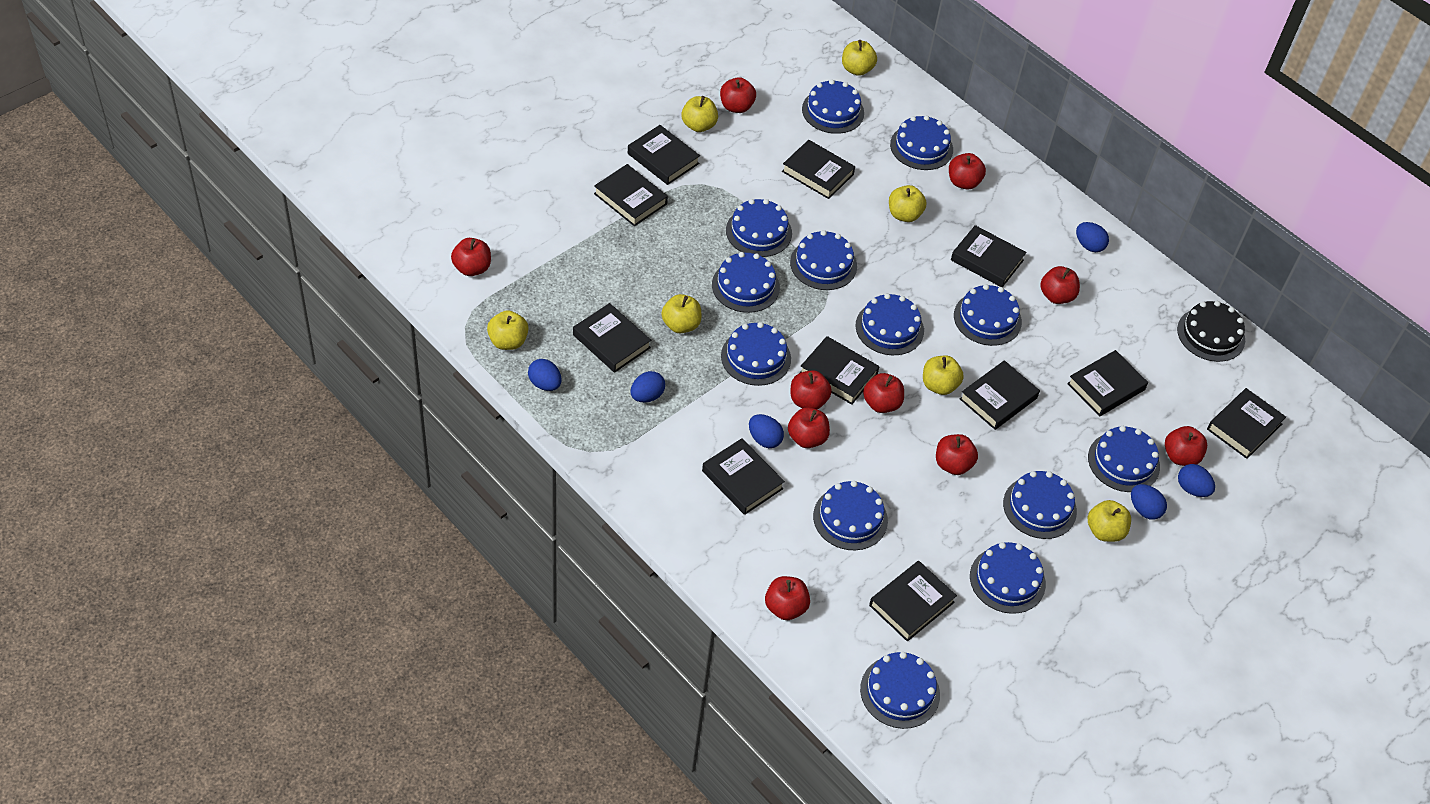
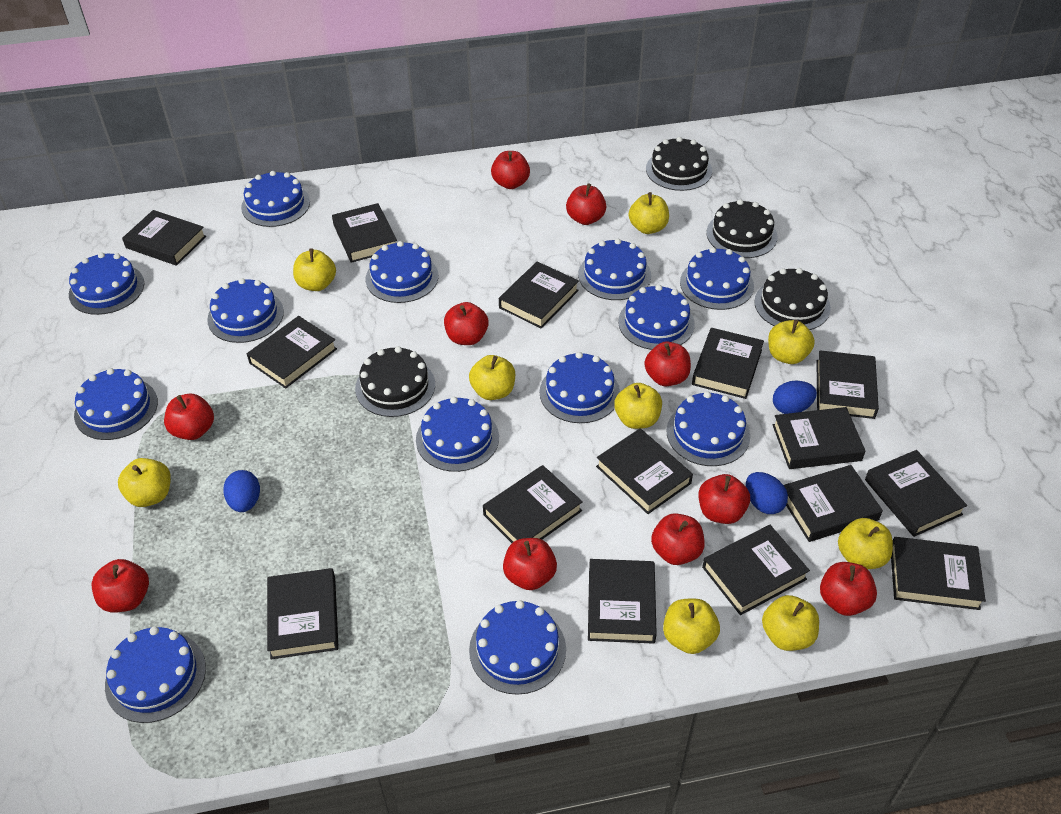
black book: [573,303,651,373] [594,164,668,226] [628,125,700,185] [702,438,785,515] [782,140,855,199] [800,336,880,405] [869,561,957,642] [951,225,1026,287] [960,360,1040,430] [1067,350,1148,416] [1207,388,1286,459] = 11 -> [122,210,206,266] [247,316,337,389] [267,568,339,659] [332,203,397,263] [483,465,583,543] [499,262,579,329] [588,559,657,644] [596,428,693,514] [692,328,764,399] [702,525,810,615] [772,407,865,469] [784,465,883,542] [816,350,879,419] [865,450,967,537] [891,537,986,610] = 15
black cake: [1177,301,1245,362] = 1 -> [355,346,435,417] [646,137,712,191] [706,199,777,258] [754,268,831,330] = 4
blue egg: [528,359,562,391] [630,371,665,402] [749,414,784,448] [1076,222,1109,252] [1131,484,1167,520] [1178,464,1215,497] = 6 -> [223,470,260,512] [746,472,788,514] [773,381,817,414] = 3
yellow apple: [487,310,529,350] [661,294,702,333] [681,96,718,132] [842,40,877,76] [889,185,927,222] [923,356,964,395] [1088,500,1131,542] = 7 -> [118,458,171,507] [293,248,336,291] [469,355,515,400] [614,383,662,429] [629,192,669,234] [663,599,720,654] [762,595,819,651] [768,319,815,364] [838,518,893,569] = 9

